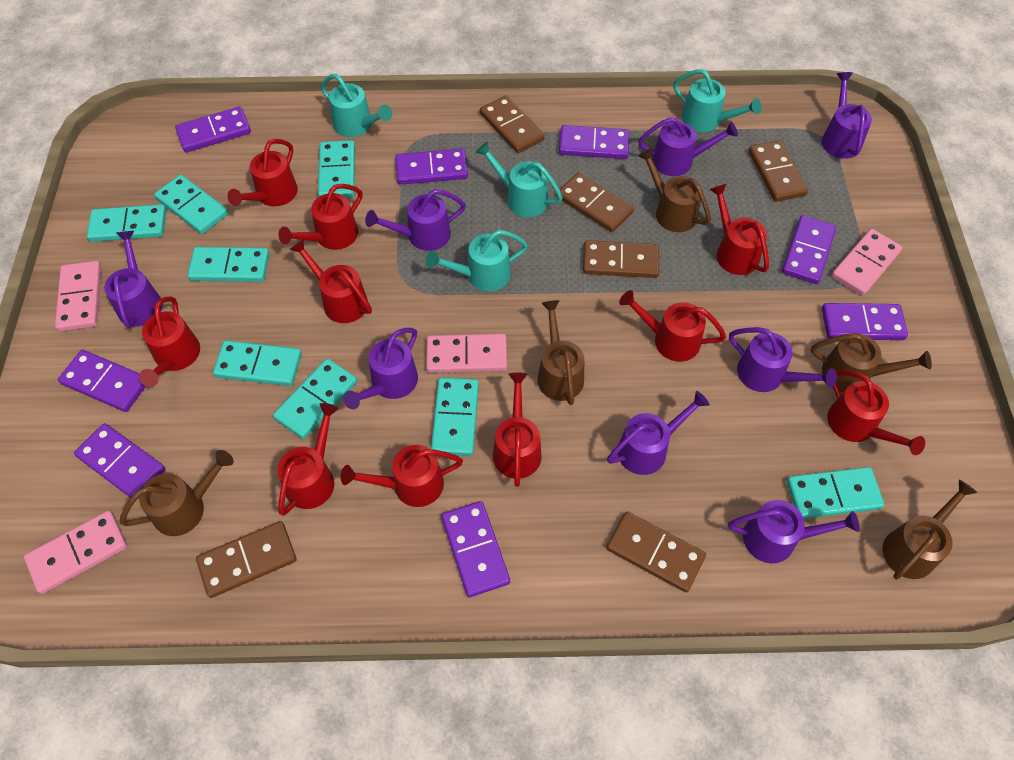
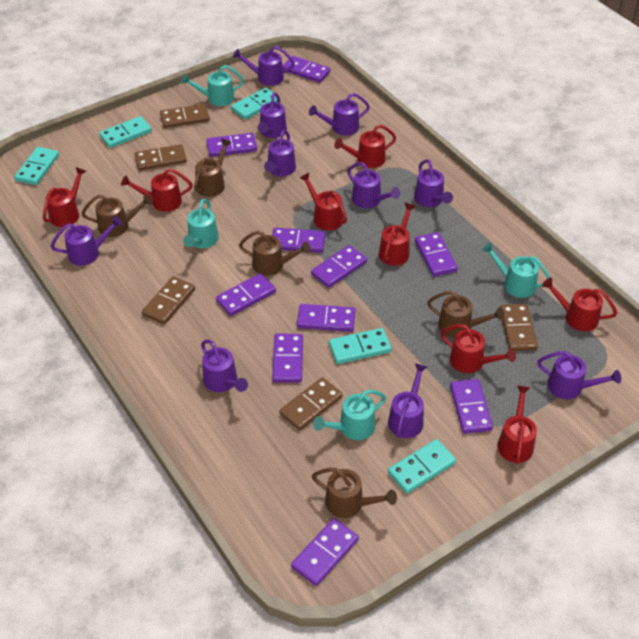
brown domino: [196,521,296,598] [480,95,545,153] [557,173,634,232] [583,240,659,278] [606,512,706,592] [749,140,808,202] = 6 -> [135,144,187,171] [142,276,195,325] [160,104,210,128] [279,377,343,431] [500,304,538,351] = 5
pink domino: [24,510,128,594] [55,261,101,331] [426,334,507,373] [831,229,903,296] = 4 -> none = 0
purple domino: [58,350,146,412] [74,423,165,498] [175,106,251,153] [395,149,468,185] [441,501,510,597] [559,125,630,159] [782,215,836,284] [822,303,908,340] = 8 -> [206,133,257,157] [216,273,276,316] [272,228,325,253] [272,334,303,383] [283,56,330,83] [291,518,359,586] [297,304,355,332] [311,245,367,288] [415,232,458,277] [450,379,493,434] = 10
purple watering can: [104,231,163,328] [343,328,418,409] [365,189,466,251] [607,391,710,475] [638,117,738,176] [728,500,860,563] [729,327,837,392] [821,72,872,159] = 8 -> [51,216,122,266] [201,340,248,392] [233,46,295,86] [258,92,287,138] [264,129,296,176] [309,93,370,136] [347,162,400,208] [388,363,427,438] [414,159,453,207] [537,351,621,400] = 10
red watering can: [139,296,200,387] [227,139,298,207] [277,403,339,516] [278,184,363,250] [290,239,372,323] [341,445,463,507] [493,373,542,487] [619,290,726,362] [710,184,769,275] [827,370,925,455] = 10 -> [43,167,86,227] [121,169,193,212] [300,173,347,231] [334,125,396,168] [379,203,416,266] [441,324,516,373] [497,386,537,464] [542,278,617,331] = 8
turquoise domino: [87,204,166,242] [154,175,228,234] [187,247,269,282] [213,340,302,386] [273,358,357,439] [318,140,355,198] [431,377,479,456] [787,467,884,519] = 8 -> [14,147,59,185] [99,116,152,148] [231,88,277,120] [329,328,392,364] [388,439,456,494] = 5

